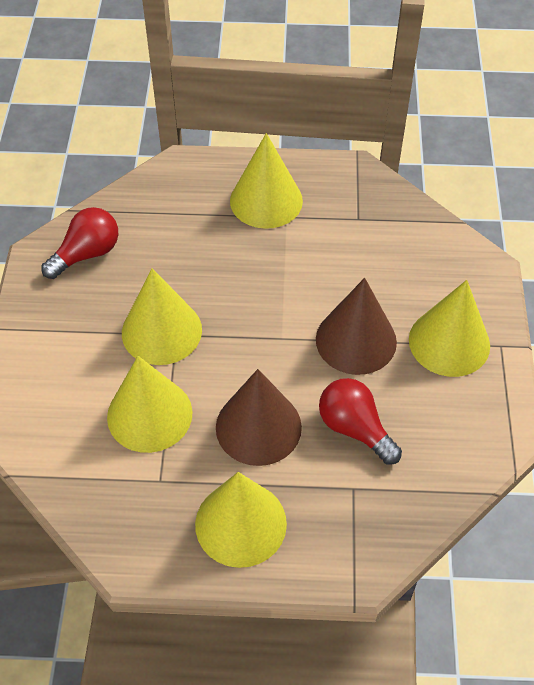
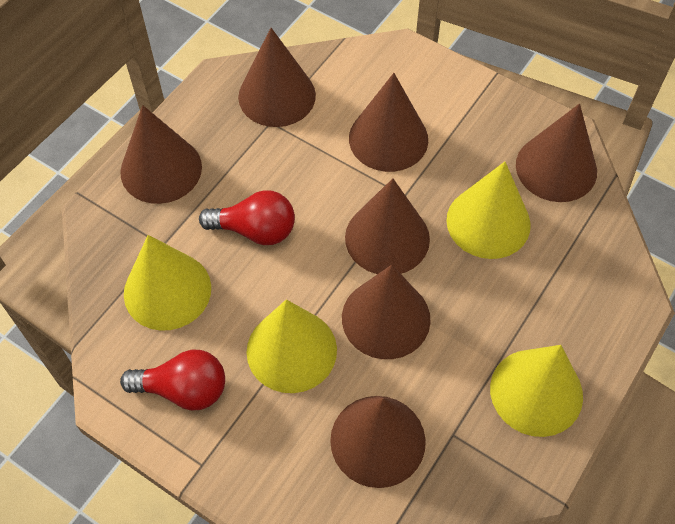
brown cone: [216,369,302,466] [316,278,397,375] = 2 -> [120,105,202,204] [238,28,316,127] [330,396,426,488] [342,265,431,359] [345,178,430,274] [349,73,428,172] [516,104,597,202] = 7
yellow cone: [107,356,193,453] [122,268,202,365] [195,472,287,568] [230,133,303,229] [409,280,490,377] = 5 -> [124,235,211,331] [246,299,337,393] [446,162,531,259] [490,345,583,437] = 4

